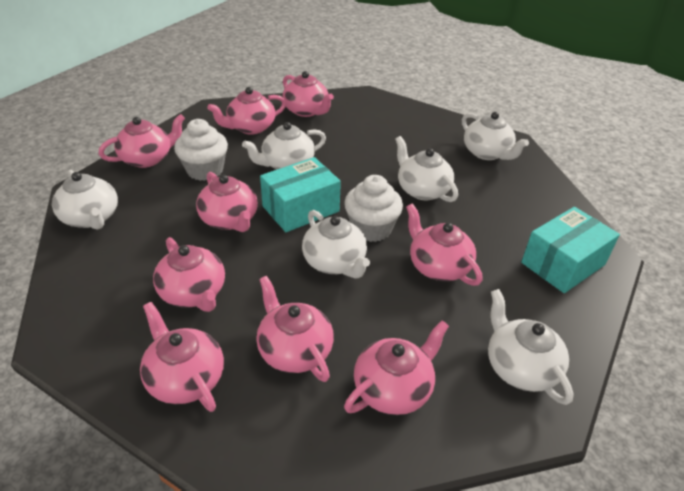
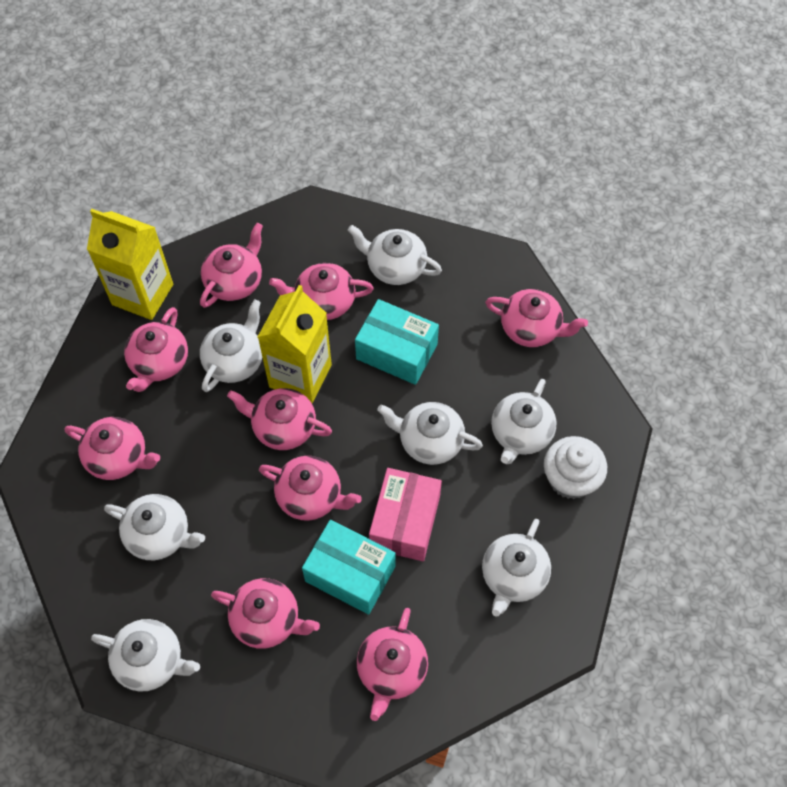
pink box: none = 0 -> [369,468,442,561] = 1
white cupcake: [174,119,228,181] [344,175,403,242] = 2 -> [544,436,607,499] = 1
white teapot: [52,170,118,230] [242,122,326,169] [302,210,370,279] [395,136,458,202] [462,112,529,160] [488,289,574,405] = 6 -> [91,619,200,692] [104,494,205,560] [200,299,262,392] [348,225,442,285] [377,402,483,465] [482,519,551,616] [491,379,557,464] = 7
yellow carton: none = 0 -> [87,209,173,320] [258,285,332,403] = 2

